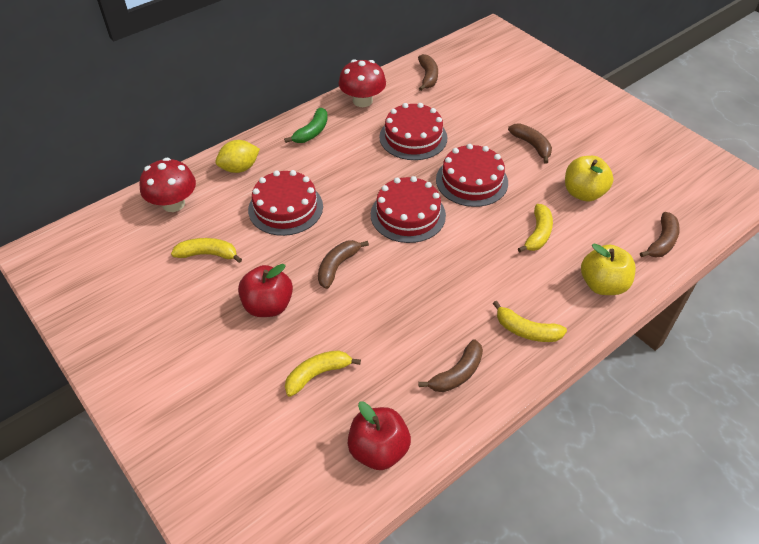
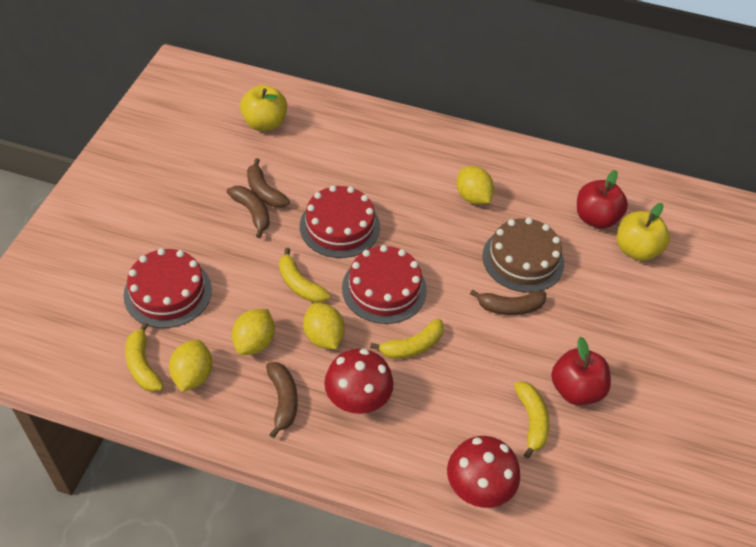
brown banana: [318,240,369,289] [418,54,438,91] [418,339,483,392] [508,123,552,164] [640,212,680,257] = 5 -> [227,186,270,238] [247,158,290,208] [266,362,298,438] [470,290,546,315] = 4
brown cake: none = 0 -> [482,218,564,293] = 1
green banana: [284,108,328,143] = 1 -> none = 0
red cake: [248,170,323,236] [371,176,446,243] [379,103,447,160] [436,144,508,207] = 4 -> [124,248,212,328] [300,185,380,258] [342,245,427,324] = 3
yellow lemon: [215,140,260,173] = 1 -> [169,339,212,392] [232,309,275,355] [303,303,345,349] [456,166,494,204] = 4

